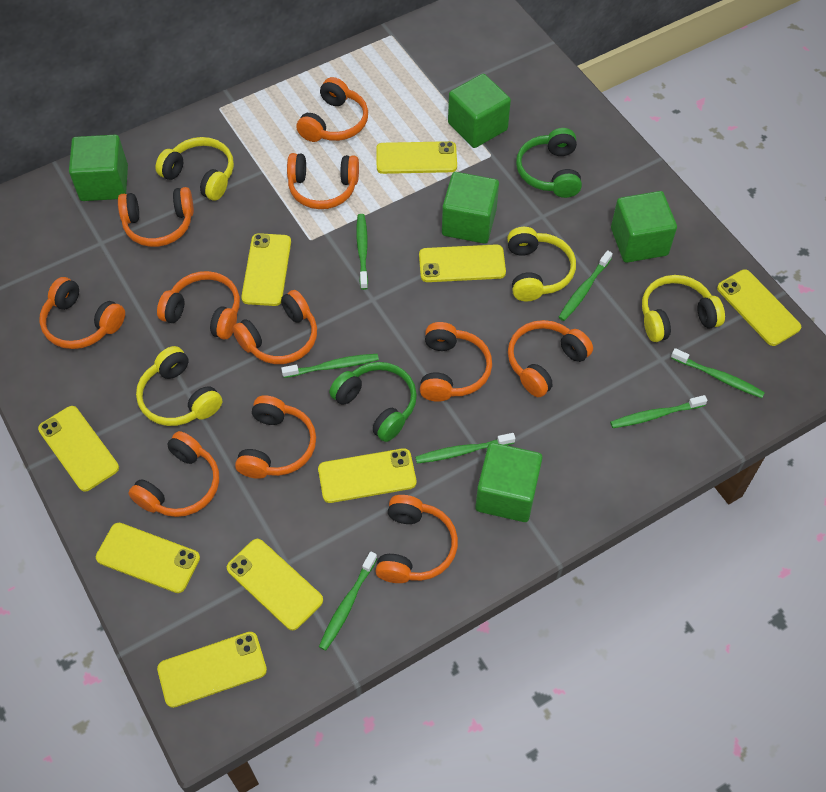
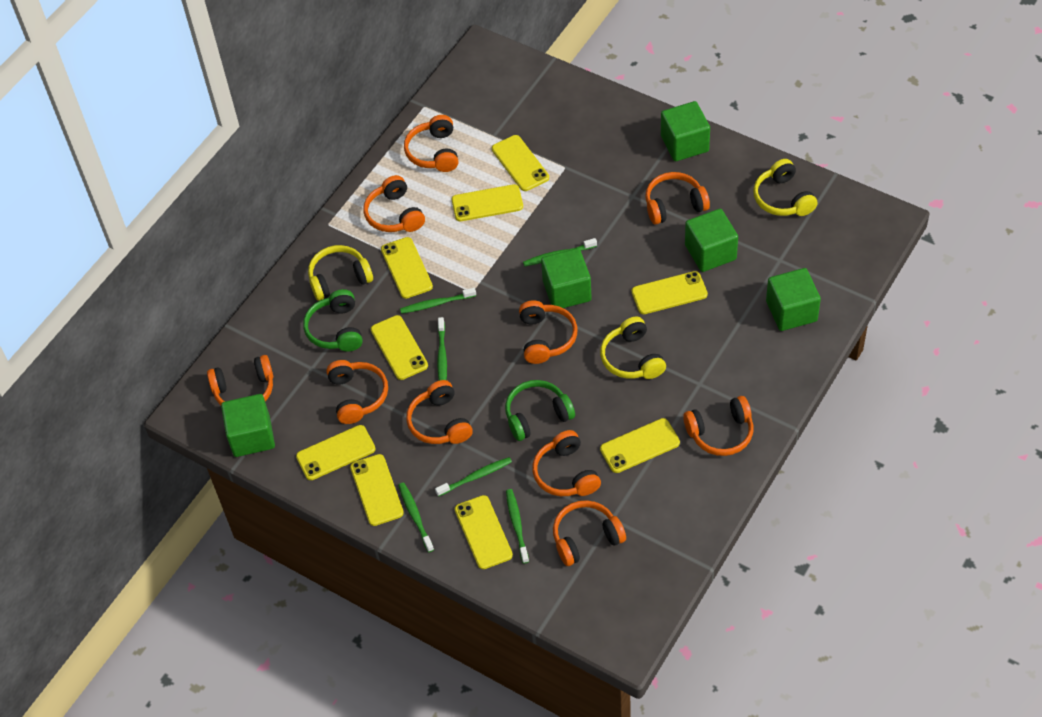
green toothbrush: [281,354,379,378] [319,551,377,651] [356,214,368,290] [415,433,515,463] [559,250,613,321] [610,395,707,428] [671,348,765,398] = 7 -> [398,483,434,552] [400,288,476,314] [435,457,512,497] [437,317,447,381] [506,489,529,564] [523,238,597,267] = 6
orange headphones: [39,277,125,349] [118,187,194,247] [128,431,219,517] [157,271,240,339] [232,290,317,364] [235,395,316,479] [287,153,359,209] [296,77,368,142] [376,495,458,583] [420,322,492,402] [508,320,593,397] = 11 -> [207,355,273,405] [327,360,388,424] [364,175,425,232] [404,115,459,172] [406,380,473,444] [519,300,577,364] [533,430,601,496] [553,500,626,566] [645,172,710,224] [683,396,754,456] = 10
yellow headphones: [136,346,222,426] [156,137,234,201] [507,227,576,301] [642,275,725,342] = 4 -> [308,245,373,301] [600,316,666,379] [753,159,818,216] = 3

